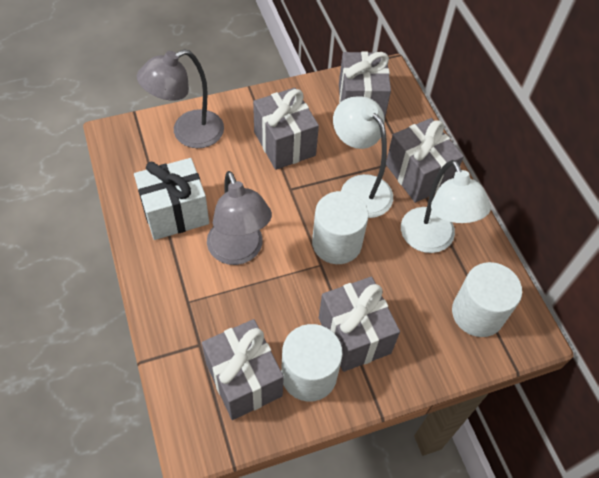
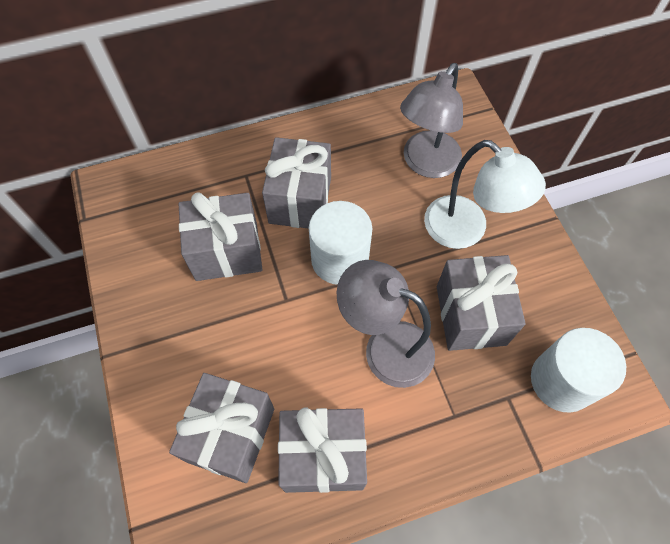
white cylinder: [281,324,343,401] [312,191,369,264] [452,262,522,337] = 3 -> [309,201,372,285] [531,328,626,413] = 2
white gift: [134,158,209,240] = 1 -> none = 0
white lamp: [333,96,393,218] [401,160,491,253] = 2 -> [424,140,546,249] = 1

